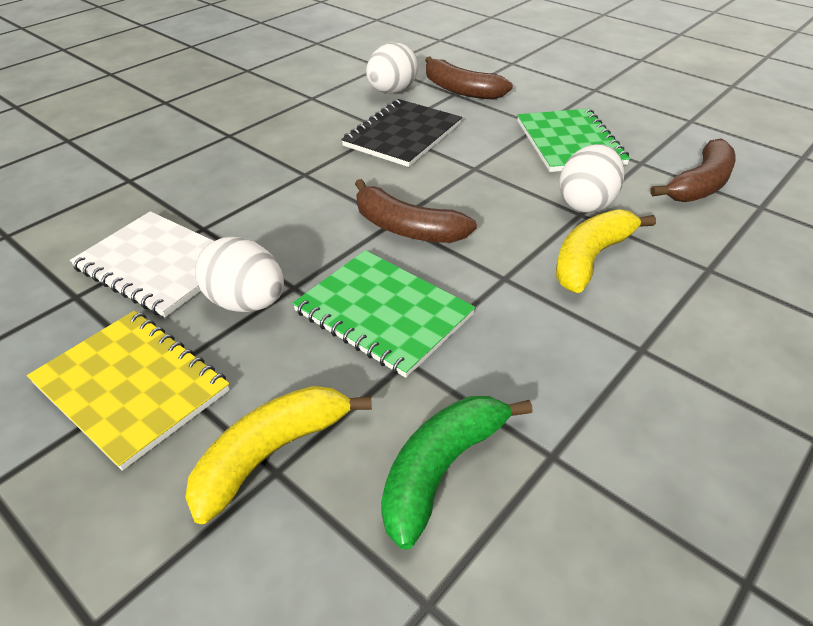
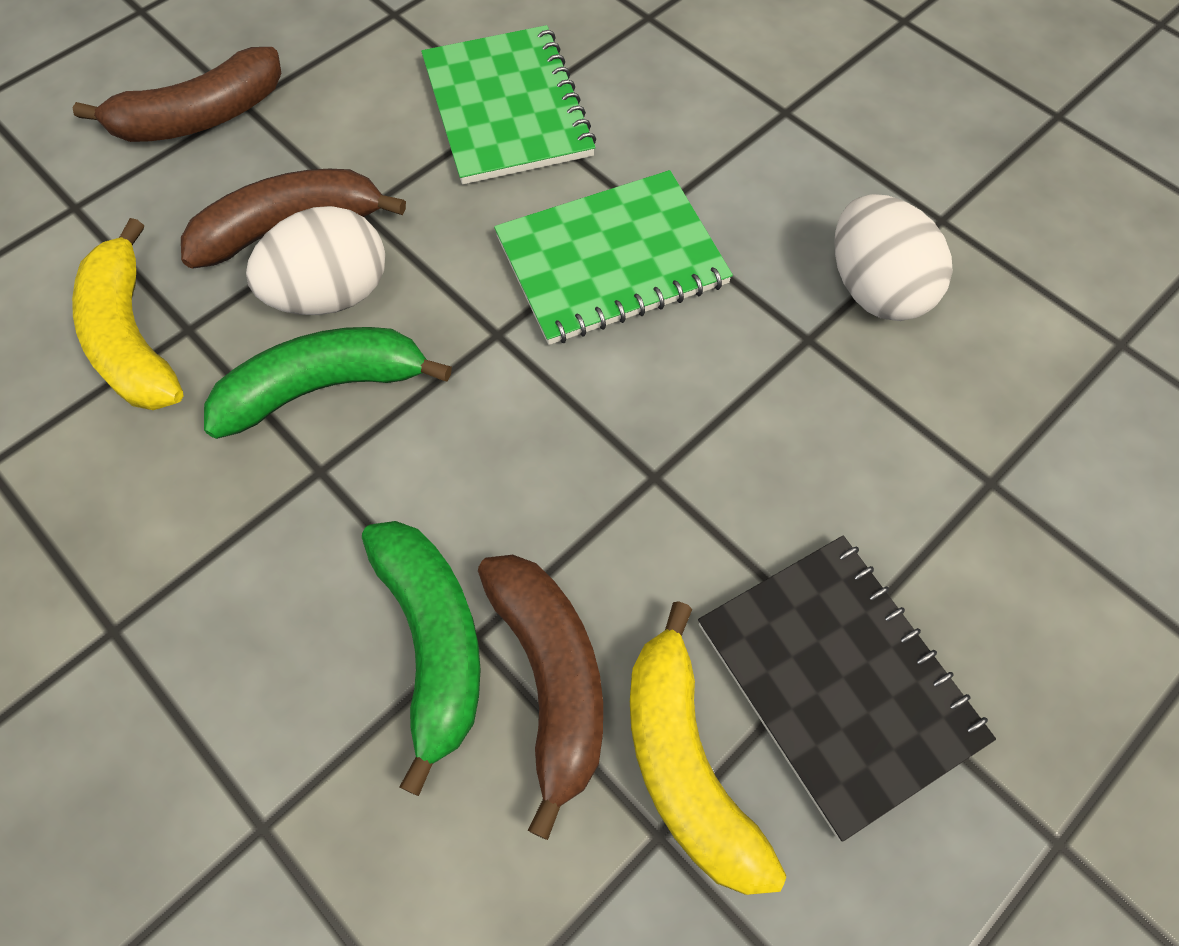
green banana: [381,396,533,550] = 1 -> [204,327,452,439] [362,521,481,796] = 2
white egg: [195,237,284,312] [366,43,418,93] [559,144,625,213] = 3 -> [246,206,385,315] [835,194,953,321] = 2
white notebook: [70,211,213,317] = 1 -> none = 0
yellow notebook: [27,311,230,471] = 1 -> none = 0

